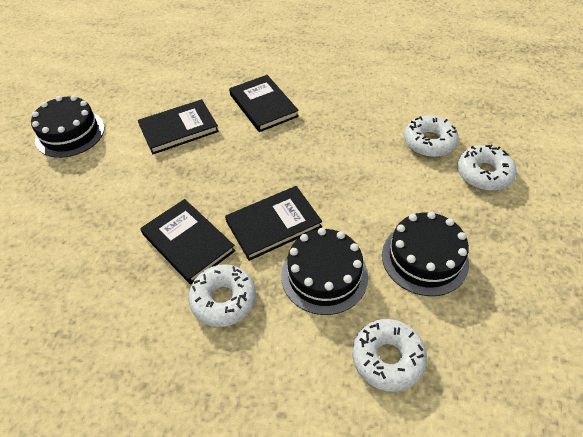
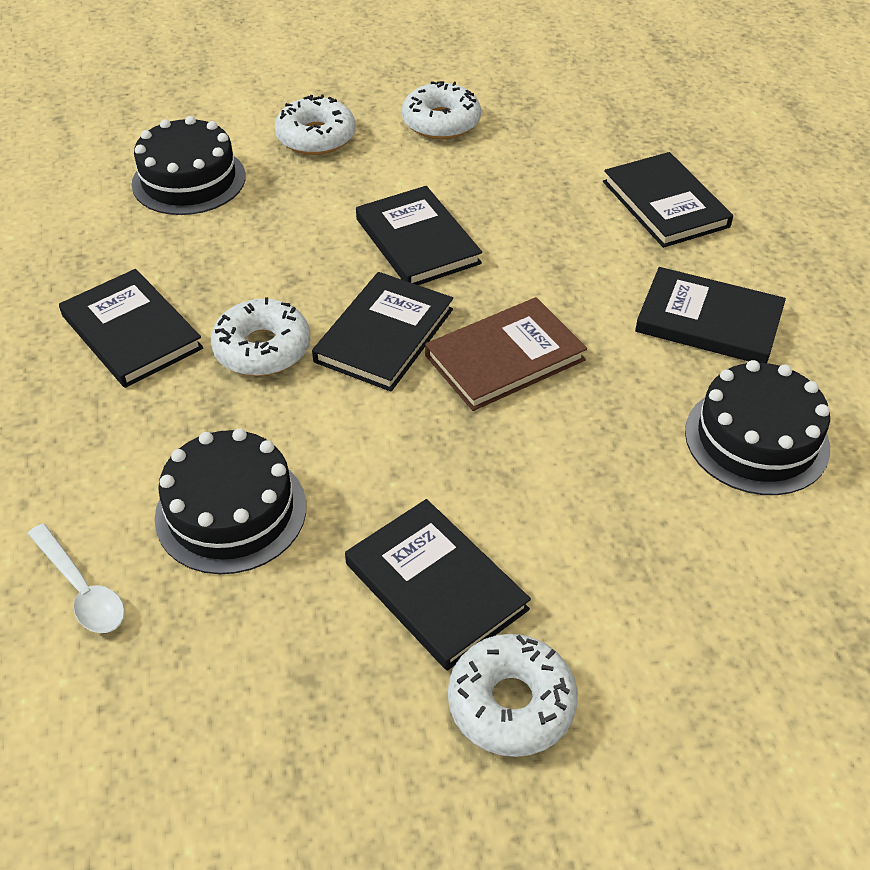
black book: [138,99,219,154] [140,199,236,284] [225,186,322,261] [229,75,299,132] = 4 -> [59,269,203,388] [312,272,453,392] [345,499,531,671] [356,186,482,285] [603,152,733,248] [635,267,786,363] = 6
brown book: none = 0 -> [425,297,587,411] = 1
white spoon: none = 0 -> [28,524,125,633] = 1

